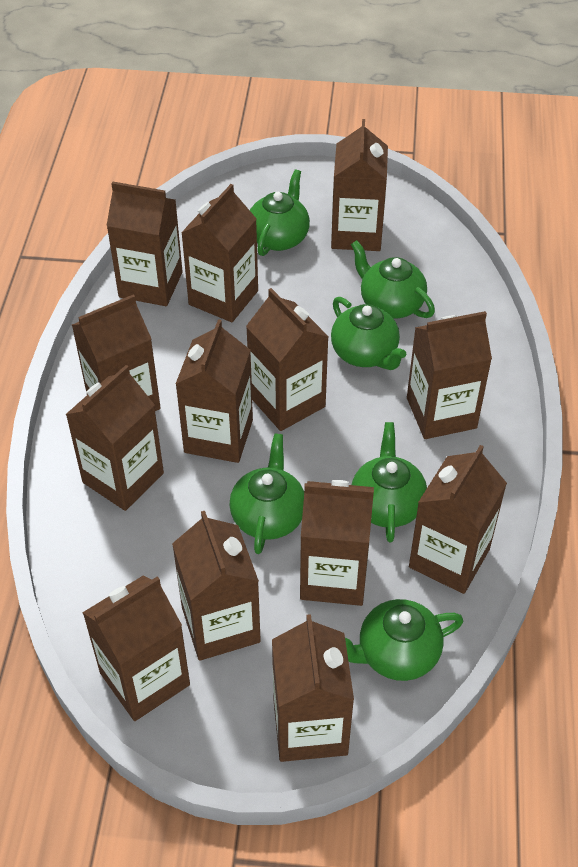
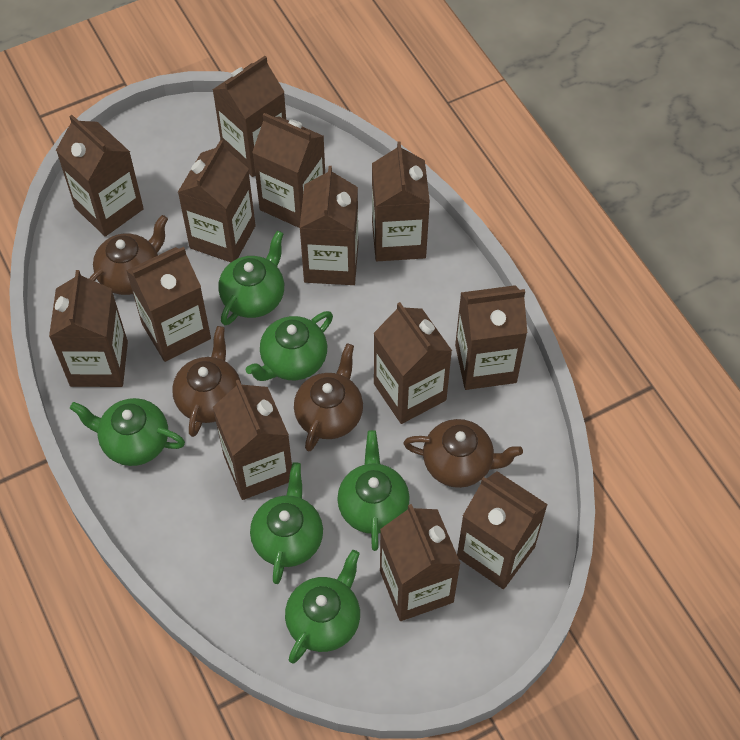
brown teapot: none = 0 -> [89,215,168,295] [172,326,241,437] [294,344,363,451] [403,419,523,488] = 4

